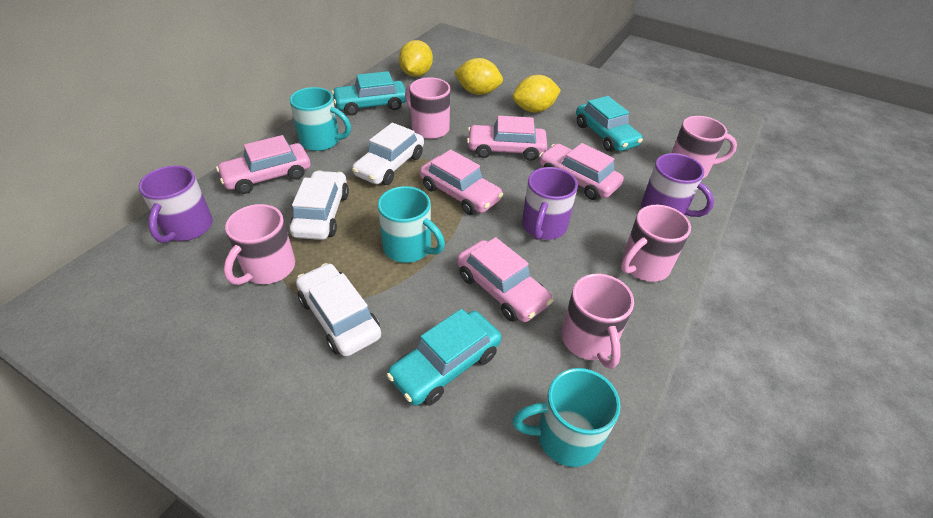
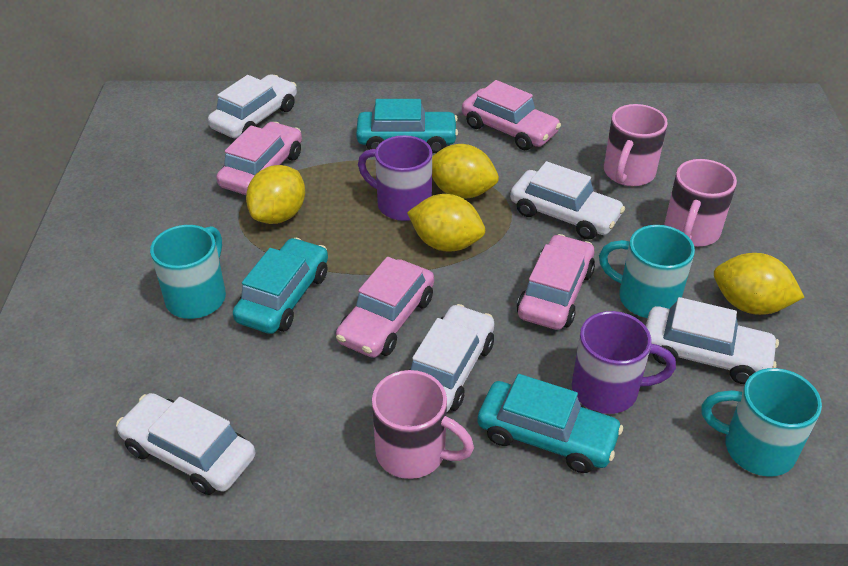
pink car: [216,135,310,194] [420,149,503,215] [457,237,553,322] [467,116,547,161] [539,143,624,200] = 5 -> [216,122,302,195] [336,257,434,358] [462,80,561,150] [517,234,595,330] = 4
pink mug: [224,204,295,285] [405,77,450,139] [561,274,634,369] [621,205,691,282] [671,116,737,178] = 5 -> [372,370,474,479] [604,104,668,186] [664,159,737,247] = 3
purple mug: [139,166,213,243] [522,167,578,240] [641,153,714,217] = 3 -> [358,135,432,221] [572,311,676,414] = 2
white car: [290,170,349,240] [296,263,381,357] [352,123,424,185] = 3 -> [116,393,255,495] [208,74,297,138] [409,304,494,412] [510,161,625,240] [646,297,779,384] = 5
yellow lemon: [399,40,433,77] [454,58,503,95] [513,75,561,113] = 3 -> [246,165,305,224] [407,194,485,252] [432,144,499,198] [714,253,804,315] = 4

